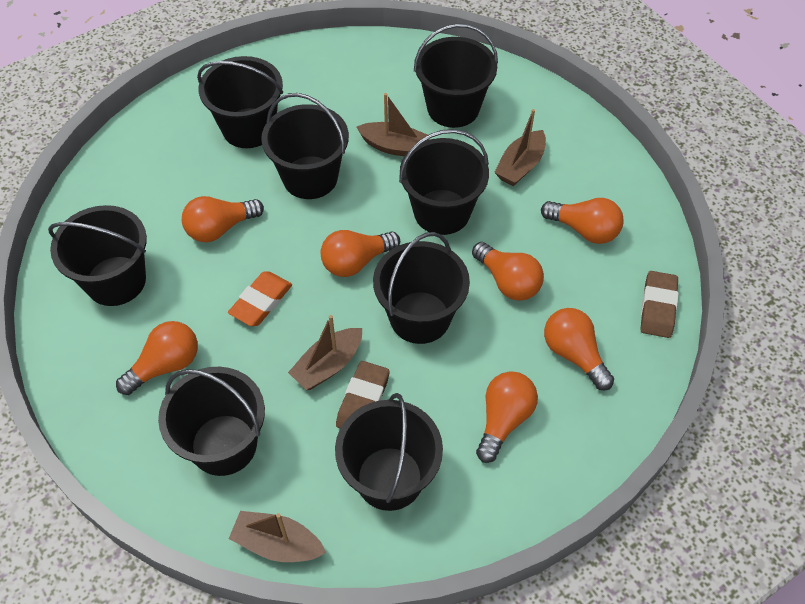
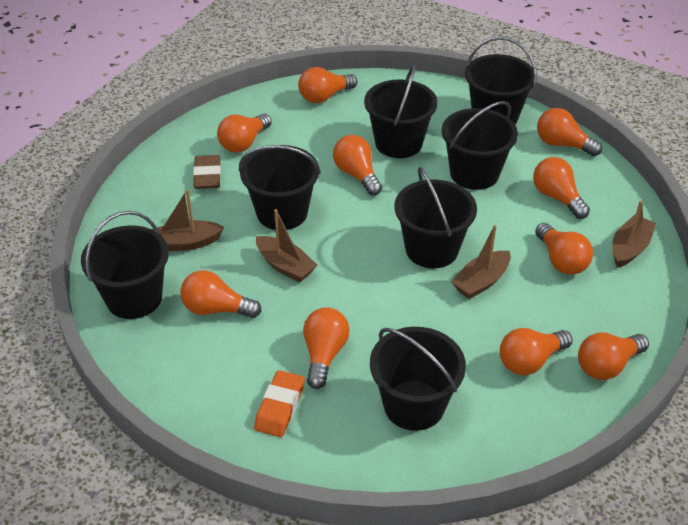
black bucket: [48,205,147,306] [158,367,265,476] [197,56,283,148] [261,93,349,199] [335,393,443,511] [373,232,470,344] [399,129,489,235] [414,24,498,128] = 8 -> [81,211,169,319] [239,145,321,230] [364,64,438,158] [370,327,466,431] [394,167,477,268] [442,101,518,190] [465,37,537,124] = 7
brown eraser: [336,361,389,428] [641,271,679,338] = 2 -> [193,155,221,189] = 1
orange light bulb: [116,321,198,395] [182,196,264,242] [321,230,400,277] [472,242,544,301] [476,371,538,463] [541,198,624,244] [544,308,614,390] = 7 -> [180,270,262,318] [217,114,272,153] [298,67,358,103] [303,307,350,389] [333,135,382,195] [500,328,573,375] [533,157,590,219] [535,223,593,275] [537,108,602,156] [578,333,649,380] = 10

